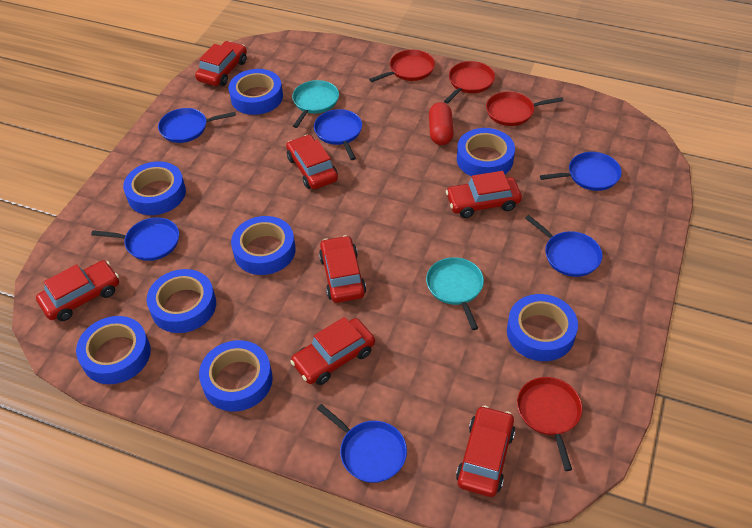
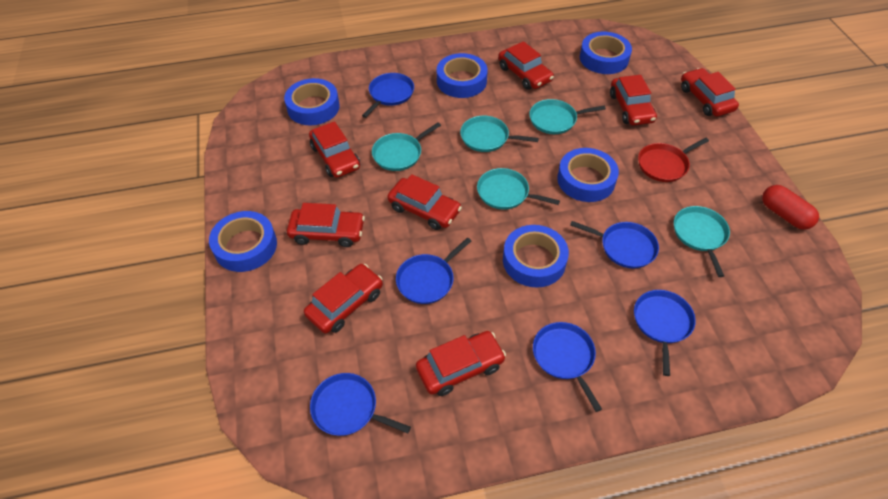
blue tape: [76,316,151,384] [123,161,186,215] [147,269,216,333] [199,340,273,412] [228,69,283,115] [231,216,296,275] [457,128,515,177] [507,294,578,361] = 8 -> [209,211,277,272] [284,78,340,125] [437,53,488,98] [503,225,569,287] [557,148,619,202] [580,32,632,74] = 6
red car: [36,260,119,321] [195,41,247,86] [286,135,338,189] [290,317,375,385] [319,235,366,303] [446,171,522,218] [456,406,515,497] = 7 -> [287,203,365,247] [304,264,383,333] [309,121,360,178] [387,174,462,230] [416,331,506,396] [498,41,554,90] [610,75,657,125] [681,68,739,117] = 8
red pan: [369,50,435,82] [444,61,495,104] [486,92,563,126] [517,377,582,471] = 4 -> [638,138,709,182] = 1
turquoise pan: [292,80,339,128] [426,257,484,330] = 2 -> [372,122,441,171] [460,116,539,152] [477,168,560,210] [529,99,606,134] [674,206,730,277] = 5

